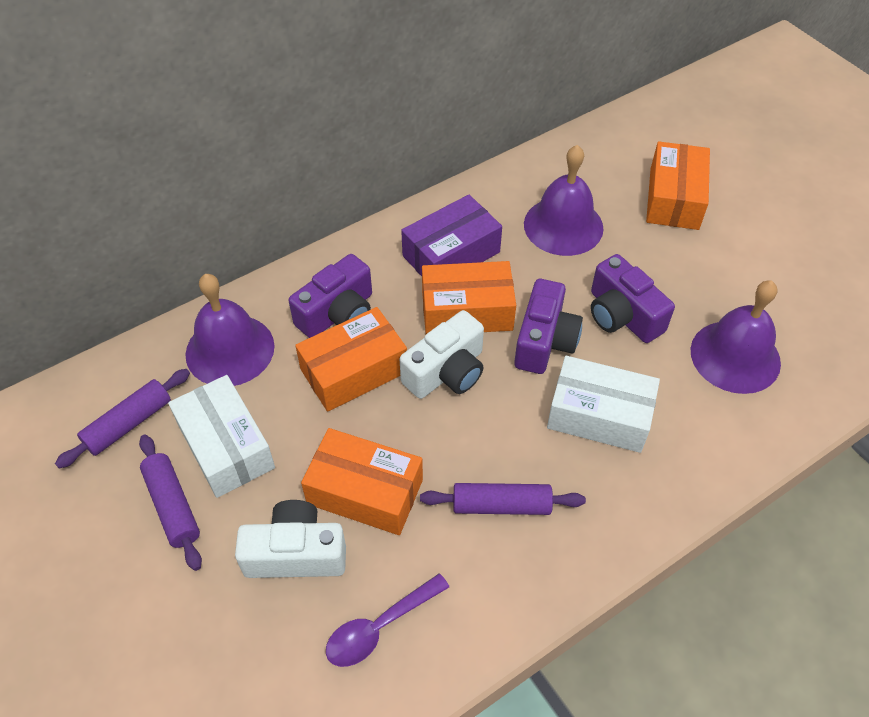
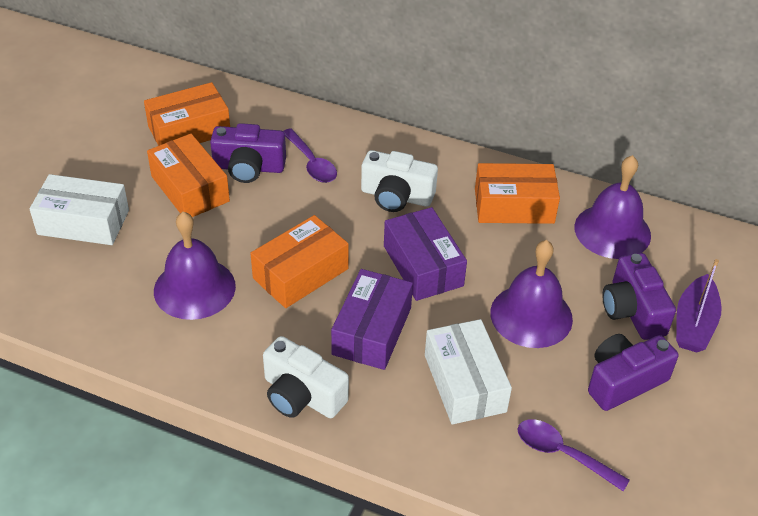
purple boat: none = 0 -> [676,259,722,353] = 1
purple box: [401,194,502,276] = 1 -> [331,269,413,370] [384,207,467,301] = 2
purple rolling pin: [55,369,190,468] [139,434,202,571] [420,483,586,515] = 3 -> none = 0
purple spoon: [326,573,449,667] = 1 -> [283,128,337,183] [518,419,630,491] = 2

